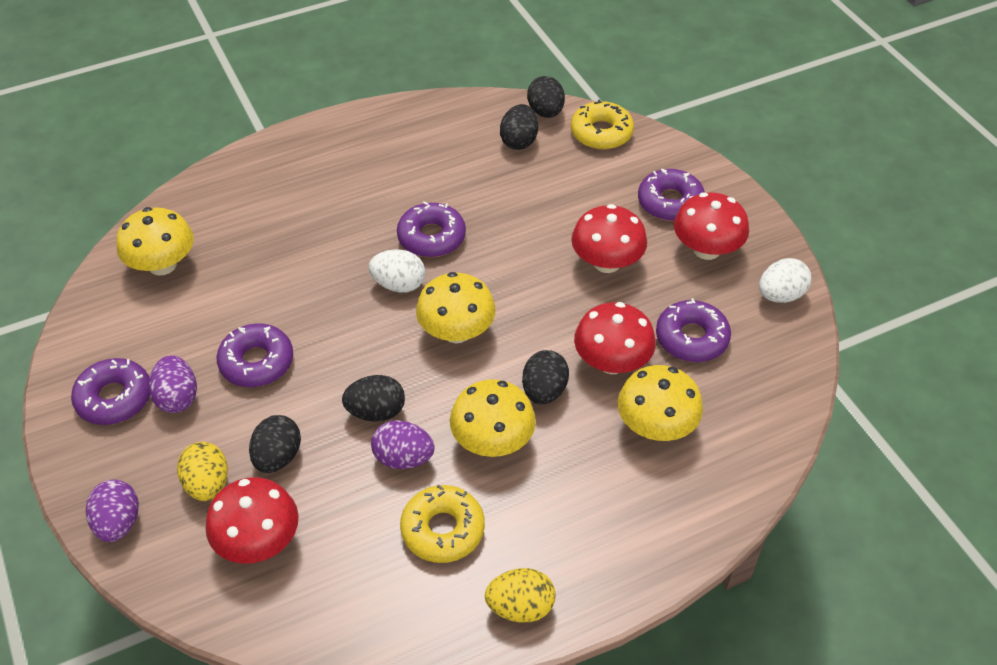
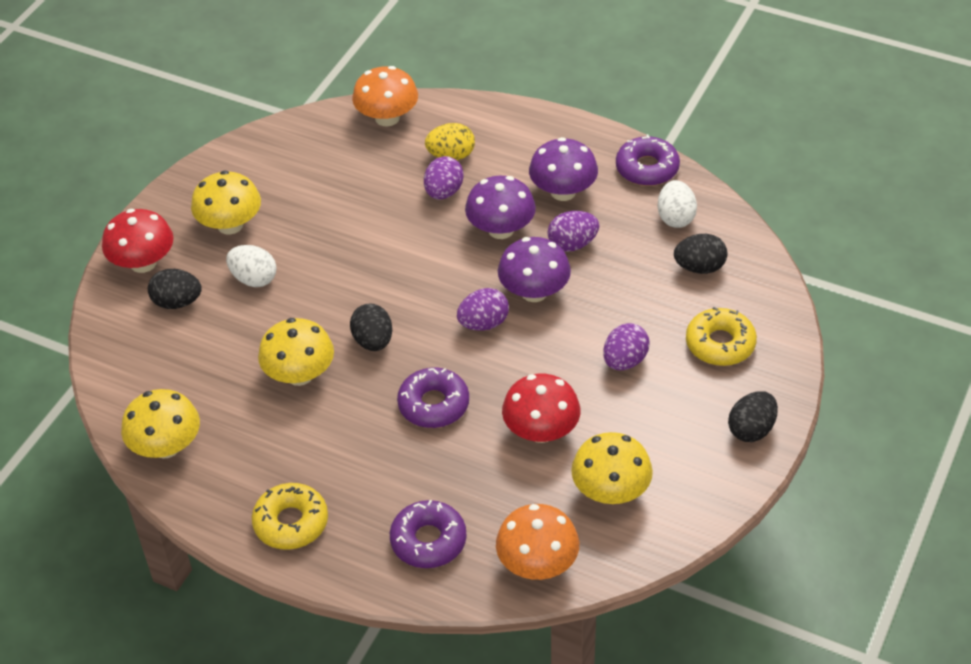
black egg: [249,415,301,473] [342,375,405,422] [500,104,538,150] [522,350,569,405] [527,76,565,118] = 5 -> [148,269,202,309] [350,303,392,351] [674,234,727,274] [728,391,778,442] = 4
orange mushroom: none = 0 -> [352,66,418,127] [496,504,579,580] = 2
purple donut: [71,358,150,425] [217,323,293,387] [397,202,466,257] [638,169,705,221] [656,298,731,362] = 5 -> [390,500,467,568] [397,368,469,428] [616,134,680,186] = 3
purple egg: [86,479,139,542] [149,355,197,413] [371,420,435,469] = 3 -> [424,156,464,200] [457,288,509,331] [547,211,599,252] [603,323,649,370] = 4
purple mushroom: none = 0 -> [465,176,536,239] [498,237,571,302] [529,137,598,201] = 3
red mushroom: [206,477,299,564] [571,204,647,273] [574,302,656,374] [674,193,749,260] = 4 -> [102,209,174,273] [502,374,580,443] = 2
yellow egg: [177,442,228,501] [485,568,555,623] = 2 -> [425,123,475,160] = 1

